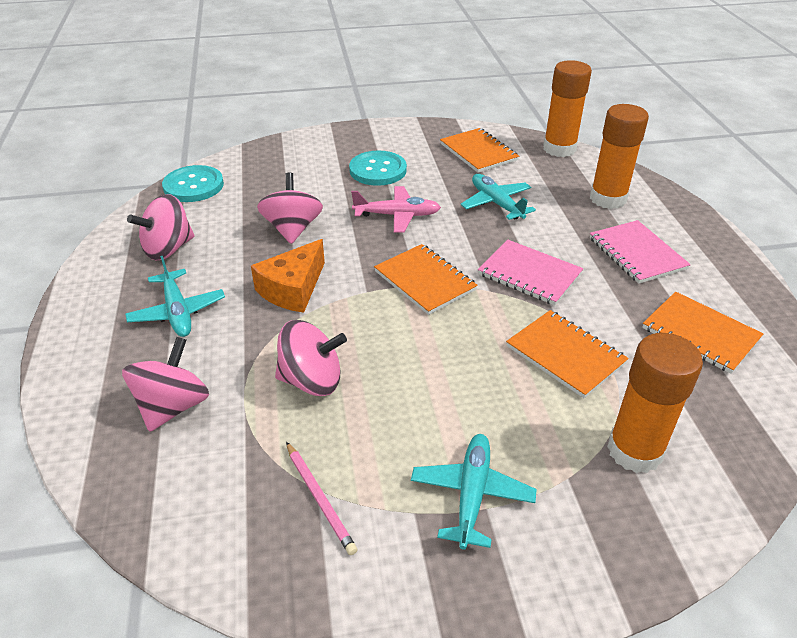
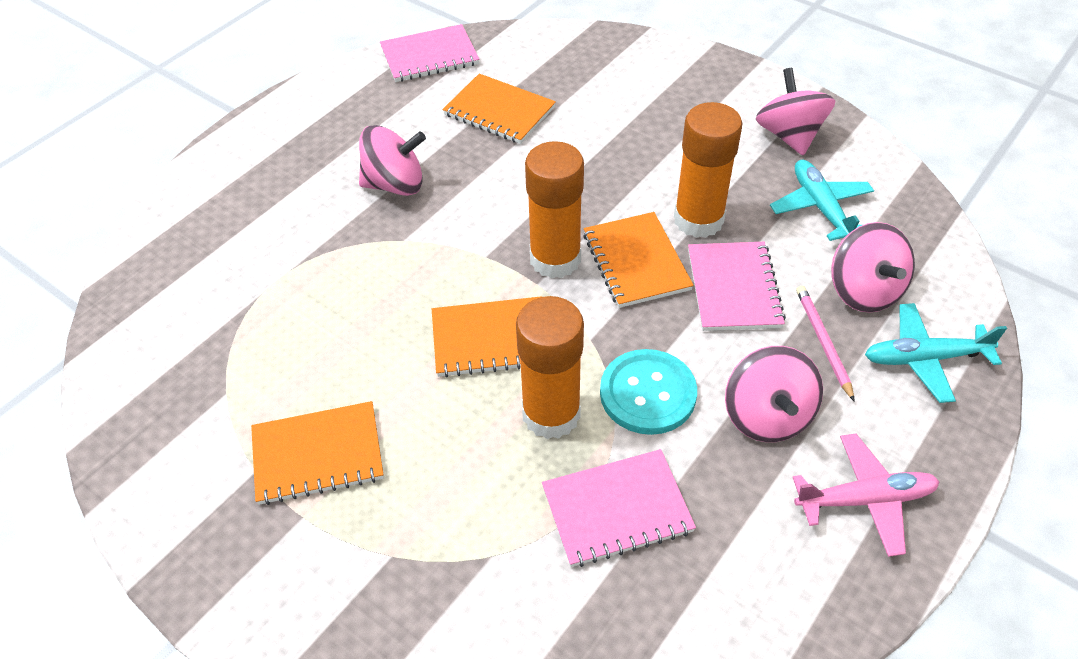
orange cheese: [251,239,325,313] = 1 -> none = 0
pink notebook: [478,240,583,305] [590,220,691,284] = 2 -> [380,24,480,82] [542,449,696,567] [688,242,786,331] = 3
turquoise button: [162,165,224,202] [349,151,407,186] = 2 -> [600,349,697,435] = 1
turquoise plane: [125,256,225,337] [411,434,537,549] [461,174,536,220] = 3 -> [770,160,874,241] [865,303,1007,403] = 2

